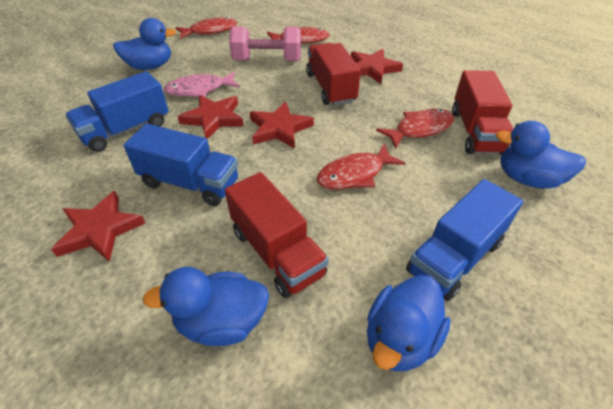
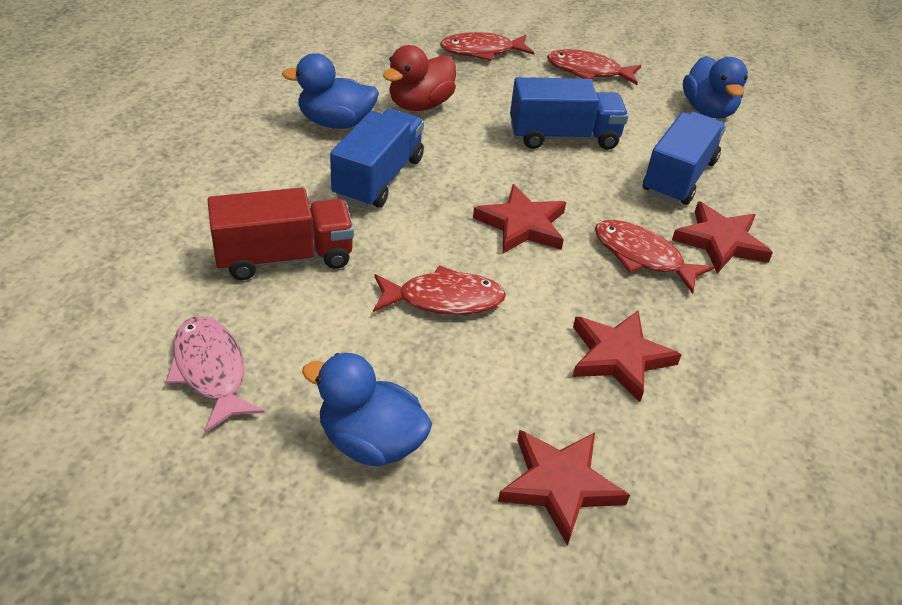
blue duck: [113,18,176,70] [143,267,269,346] [367,275,451,371] [496,121,586,189] = 4 -> [282,53,379,129] [302,353,432,467] [683,56,748,119] = 3
pink dumbbell: [229,26,301,61] = 1 -> none = 0
red duck: none = 0 -> [383,45,456,111] = 1
red truck: [225,172,329,298] [306,43,361,106] [452,70,513,155] = 3 -> [207,187,354,280] = 1

